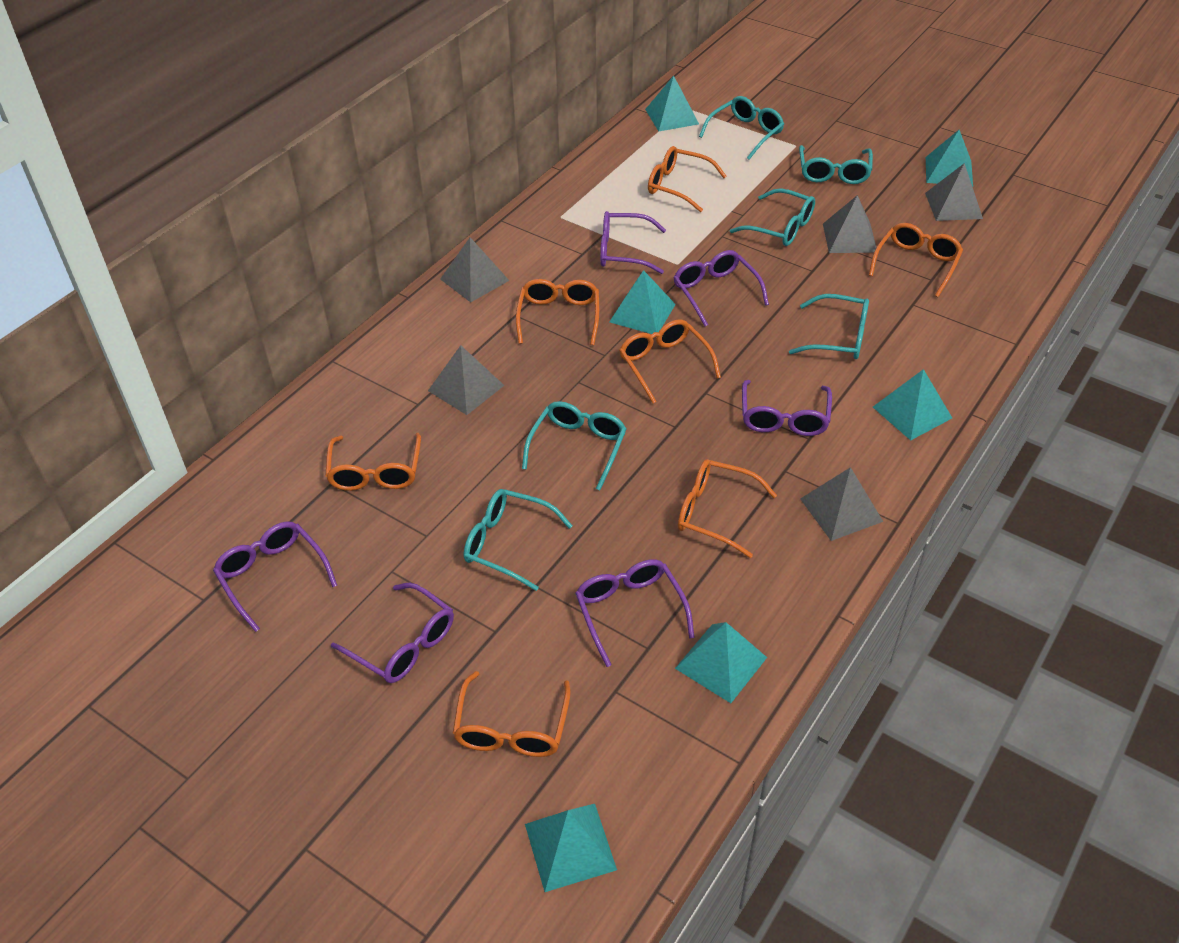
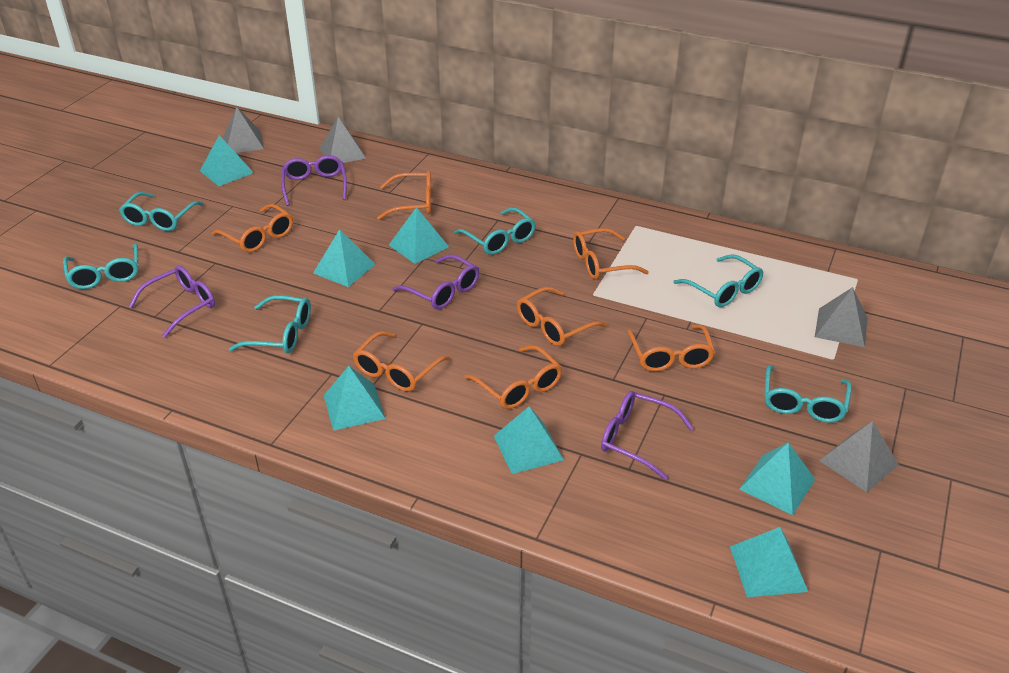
grey pyramid: [428,345,504,415] [440,237,509,303] [800,467,883,541] [823,195,877,253] [925,163,983,221] = 5 -> [223,107,264,153] [319,117,366,163] [815,287,867,347] [819,421,899,492] = 4
purple glasses: [213,521,337,632] [331,583,454,683] [575,559,695,667] [600,211,666,274] [673,250,769,326] [742,380,832,436] = 6 -> [129,265,215,338] [281,155,347,206] [393,255,479,309] [601,391,693,480] = 4
turquoise pyramid: [525,804,617,892] [610,270,676,334] [645,76,699,131] [675,622,767,703] [873,369,952,440] [926,130,973,187] = 6 -> [200,135,254,186] [313,229,375,287] [324,366,386,431] [389,207,449,264] [494,406,564,474] [730,527,808,597] [739,442,815,515] = 7

